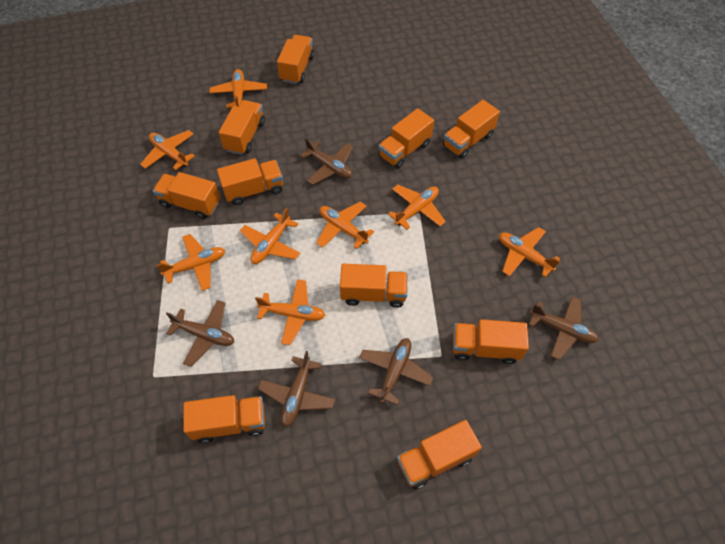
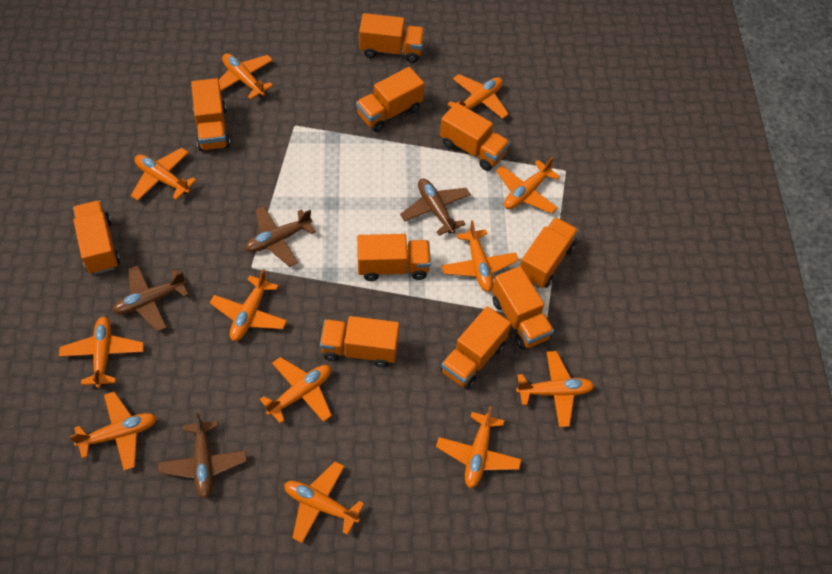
brown plane: [166,300,234,367] [258,351,335,427] [300,138,353,185] [359,338,434,405] [529,296,599,360] = 5 -> [113,265,188,332] [158,413,247,499] [245,206,316,267] [400,179,471,235] = 4
orange plane: [140,130,195,170] [156,234,225,291] [209,69,267,108] [240,208,300,264] [255,279,326,345] [316,201,374,249] [388,184,446,230] [499,227,560,277] = 8 -> [59,316,144,388] [70,392,157,471] [131,148,197,200] [210,269,287,341] [219,53,273,100] [260,357,332,424] [284,462,364,543] [436,406,522,488] [442,220,519,292] [448,74,509,119] [496,157,560,214] [516,351,594,427] = 12

